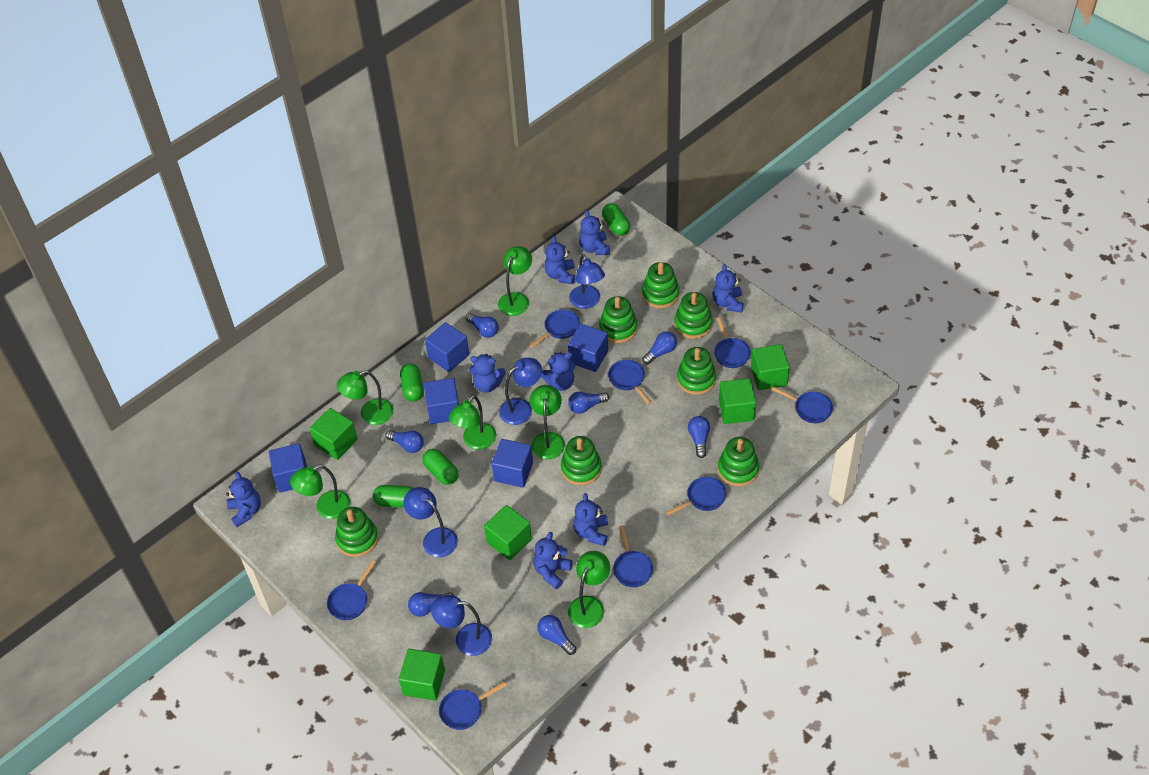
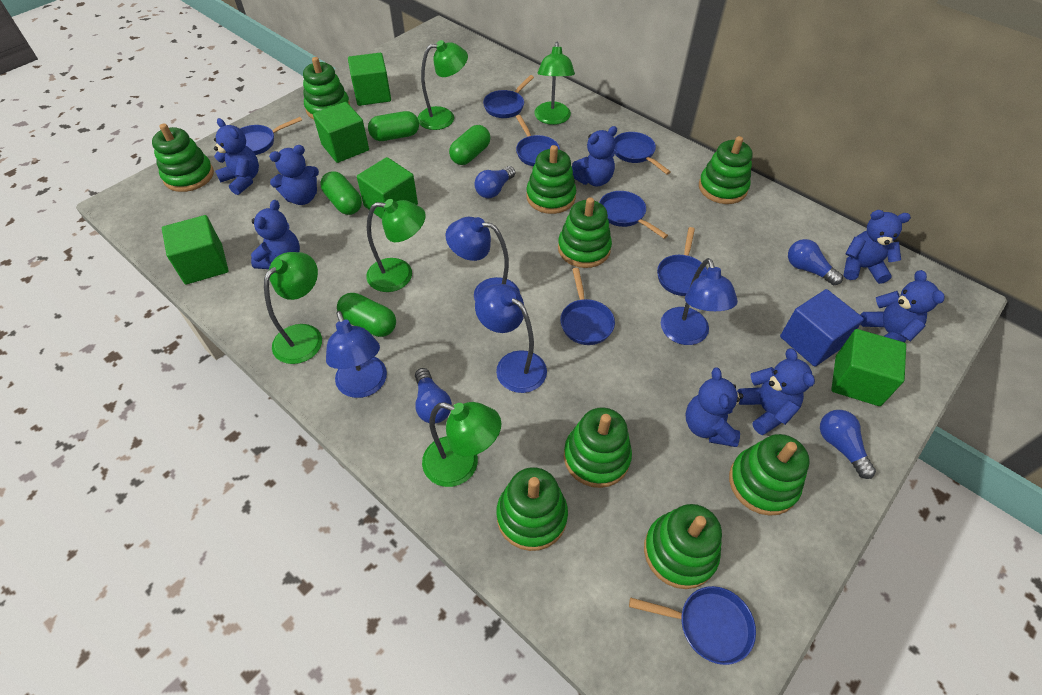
blue cube: [269,443,307,493] [424,378,459,424] [425,322,469,372] [492,439,533,488] [568,324,608,372] = 5 -> [780,289,864,367] = 1
blue light bulb: [386,430,424,453] [408,592,453,617] [465,313,499,338] [537,615,576,655] [568,392,609,414] [642,331,677,364] [688,416,710,458] = 7 -> [415,368,452,424] [475,166,515,198] [788,239,843,285] [820,410,876,479] = 4
green lamp: [290,465,350,519] [337,370,393,425] [449,395,496,450] [498,246,532,316] [530,385,565,459] [568,551,610,628] = 6 -> [264,252,322,364] [366,199,426,292] [418,40,468,130] [422,402,501,487] [534,42,575,125] = 5
green stacking toy: [335,507,378,557] [561,436,602,485] [599,296,637,343] [642,262,679,308] [674,292,713,339] [677,347,716,395] [718,437,759,486] = 7 -> [152,123,214,192] [303,57,350,120] [496,467,568,551] [526,145,576,214] [558,197,612,268] [564,407,632,488] [644,504,722,589] [699,136,753,204] [729,434,810,516] = 9

